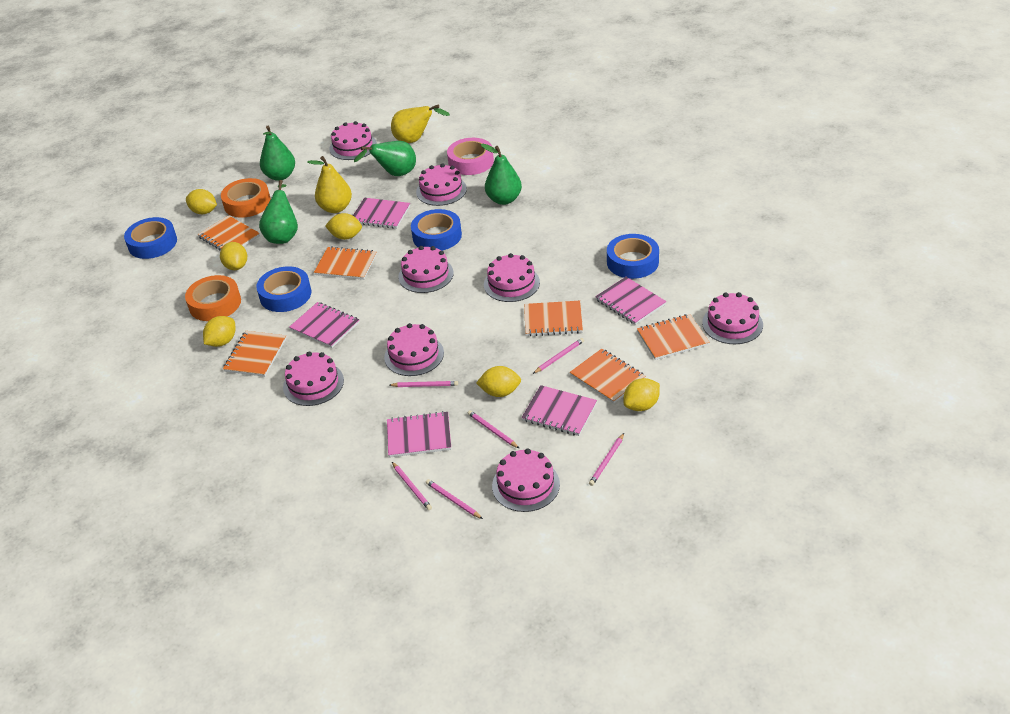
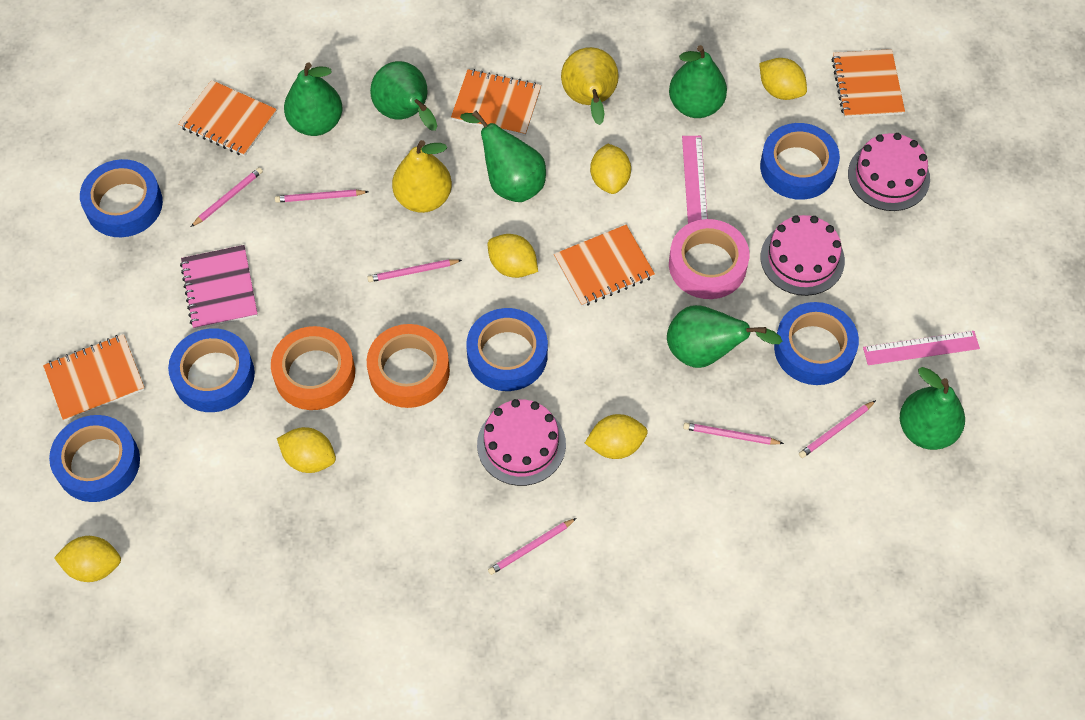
blue tape: [124,217,177,259] [256,266,311,312] [411,209,462,251] [607,234,659,279] = 4 -> [49,415,140,502] [80,159,163,237] [168,328,255,412] [466,308,548,391] [760,123,840,200] [774,302,859,385] = 6
green pear: [259,180,298,244] [260,126,295,181] [354,141,416,176] [481,144,522,205] = 4 -> [284,63,343,136] [370,61,437,131] [460,111,546,202] [667,305,782,368] [669,45,727,118] [900,367,965,450] = 6
orange notebook: [198,215,260,250] [223,331,286,377] [314,246,377,280] [524,301,583,336] [570,348,646,403] [637,314,709,360] = 6 -> [43,334,145,421] [178,80,277,156] [451,69,541,136] [554,225,655,306] [831,49,905,118] = 5
pink cake: [283,352,344,406] [329,121,377,160] [384,323,444,376] [398,246,454,293] [416,163,467,206] [484,253,540,302] [492,448,560,512] [702,292,763,344] = 8 -> [477,399,566,486] [761,215,845,296] [848,133,930,211] = 3
pink notebook: [289,302,360,348] [353,198,410,229] [387,411,451,458] [522,385,597,436] [595,277,666,325] = 5 -> [180,245,258,330] = 1
pink ruler: none = 0 -> [682,136,708,224] [863,331,980,365] = 2

